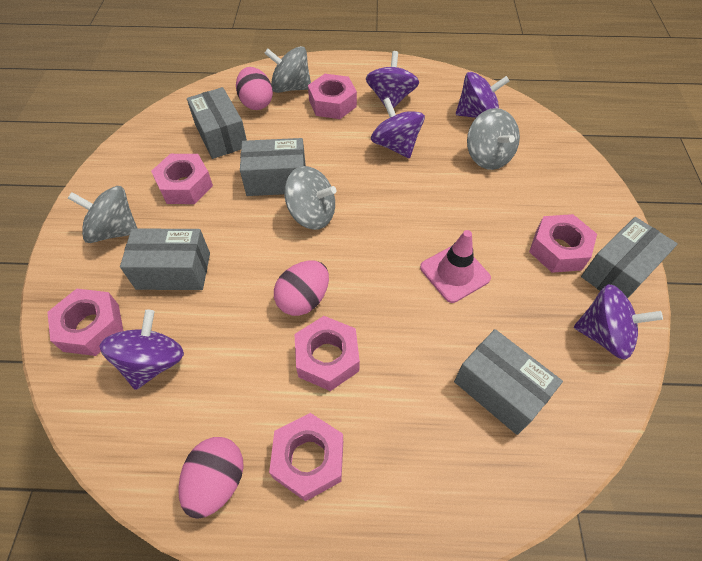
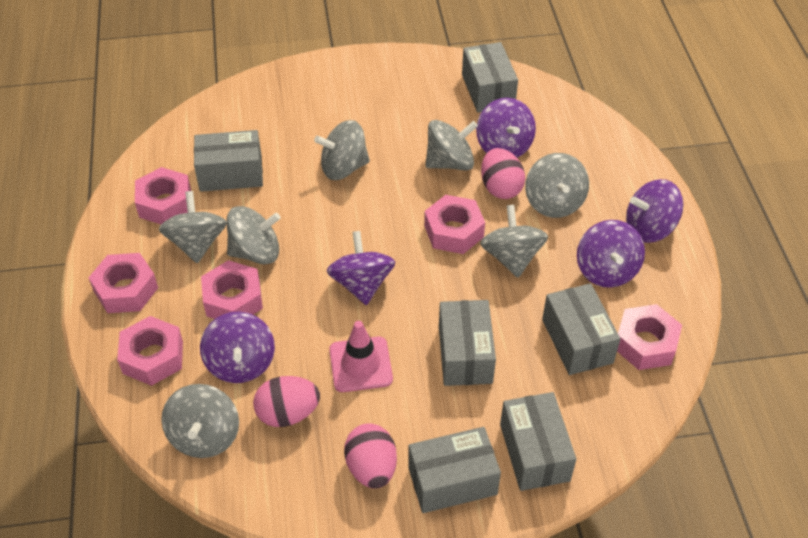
grey box: [120,228,210,290] [187,87,247,159] [240,138,306,196] [454,329,563,435] [581,217,678,298] = 5 -> [194,130,263,192] [408,427,501,513] [439,300,496,386] [462,42,518,113] [500,392,577,491] [542,283,620,375] = 6
grey spinning top: [68,186,138,243] [264,46,311,93] [284,166,336,230] [467,108,520,170] = 4 -> [159,191,227,263] [161,384,239,458] [227,206,281,265] [314,120,370,180] [425,120,478,171] [480,205,548,278] [525,153,589,218] = 7

